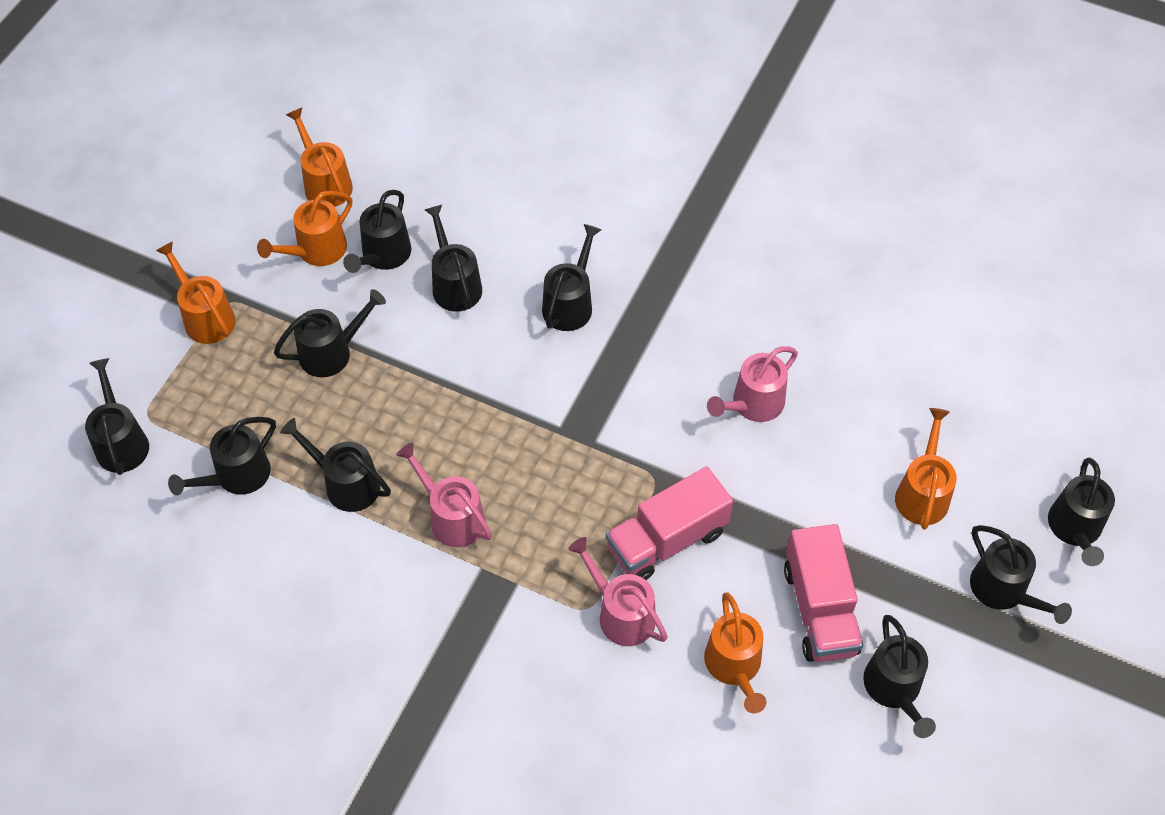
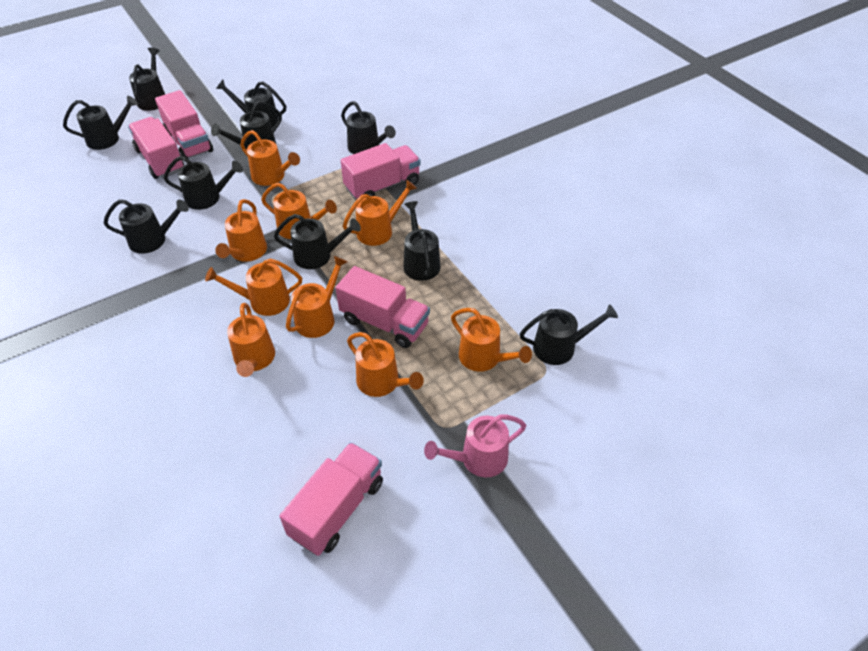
orange watering can: [156,241,235,344] [257,191,352,266] [286,108,353,207] [704,593,766,713] [895,408,957,529] = 5 -> [205,258,302,316] [215,199,267,262] [227,303,275,377] [240,130,300,186] [261,183,337,239] [286,256,347,338] [343,180,417,246] [347,332,424,397] [451,308,532,372] = 9
pink truck: [606,466,733,580] [784,524,863,662] = 2 -> [128,117,184,179] [155,90,213,159] [280,442,383,556] [336,266,430,348] [341,143,421,200] = 5
pink watering can: [396,442,492,547] [568,537,668,646] [707,346,798,422] = 3 -> [424,415,526,478] = 1

